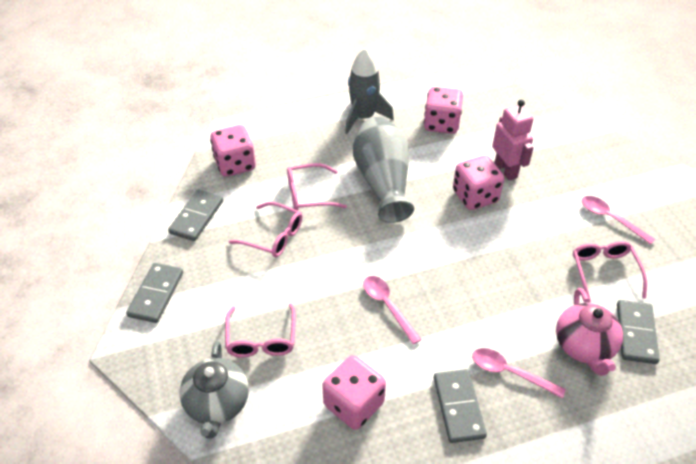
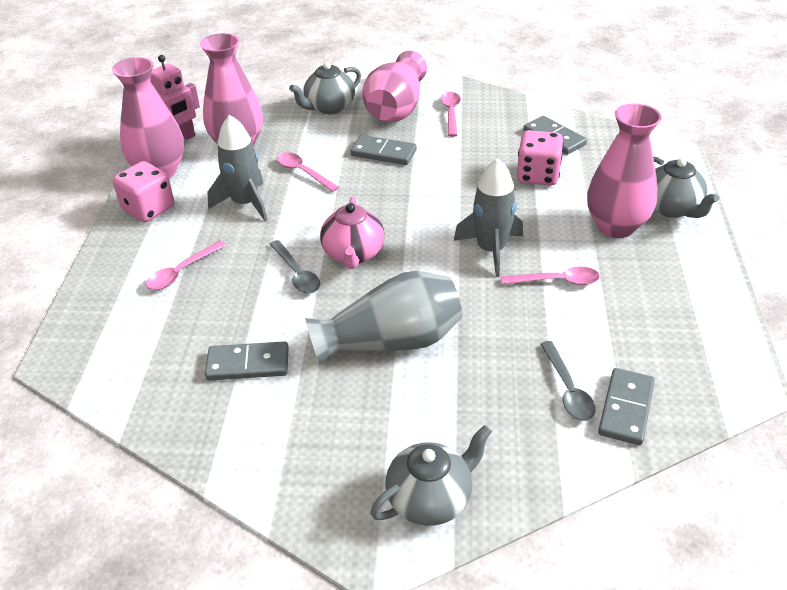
grey rocket: [345,48,394,134] = 1 -> [207,115,268,221] [454,158,523,277] = 2
grey spoon: none = 0 -> [269,240,321,294] [541,341,596,421] = 2
grey teapot: [180,341,249,439] = 1 -> [289,62,361,114] [370,425,492,526] [653,156,719,218] = 3
pink dice: [210,125,256,177] [322,355,386,430] [424,87,463,134] [453,156,504,210] = 4 -> [113,161,174,222] [517,130,564,185] = 2
pink glasses: [225,303,296,358] [229,202,302,257] [287,163,347,211] [573,241,647,303] = 4 -> none = 0
pink spoon: [363,276,422,344] [472,348,566,399] [582,196,655,245] = 3 -> [146,241,226,290] [277,152,339,192] [440,92,461,137] [501,267,600,285] = 4
pink vase: none = 0 -> [112,57,184,178] [200,33,263,146] [362,51,427,122] [587,103,662,238] = 4

